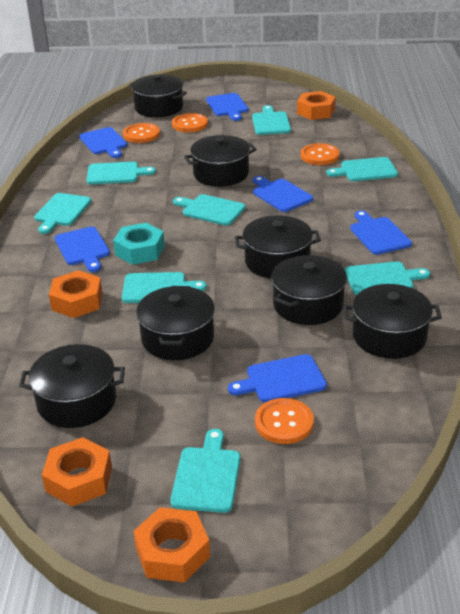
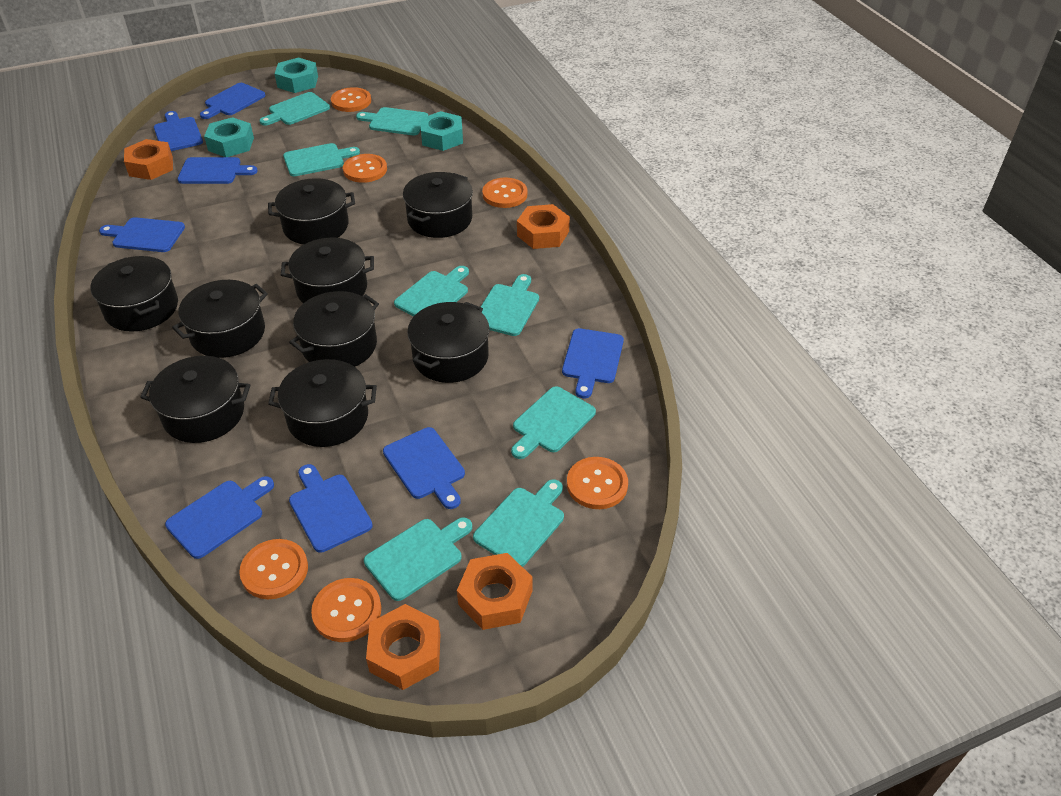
black pot: [19,344,125,428] [129,74,187,117] [136,286,215,360] [184,135,257,187] [235,215,321,279] [271,255,347,325] [343,284,442,359] = 7 -> [91,256,178,332] [140,356,250,443] [172,280,268,358] [268,178,355,245] [268,359,377,447] [281,238,374,303] [289,291,379,367] [403,172,473,238] [407,302,490,383] = 9
blue cutting board: [55,227,110,272] [79,127,127,158] [206,93,248,121] [228,354,327,403] [253,176,313,212] [350,210,412,255] = 6 -> [99,217,185,252] [154,111,203,151] [165,476,274,559] [177,157,258,184] [200,83,266,119] [289,464,373,553] [383,427,465,509] [562,328,624,398] = 8
orange button: [123,123,160,143] [172,113,208,132] [255,398,314,444] [301,143,339,165] = 4 -> [239,539,308,599] [311,578,381,642] [331,87,371,112] [343,154,387,183] [482,177,527,208] [567,457,628,509] = 6
turquoise nut: [113,223,165,265] = 1 -> [204,117,254,157] [274,58,318,93] [421,111,463,151] = 3

